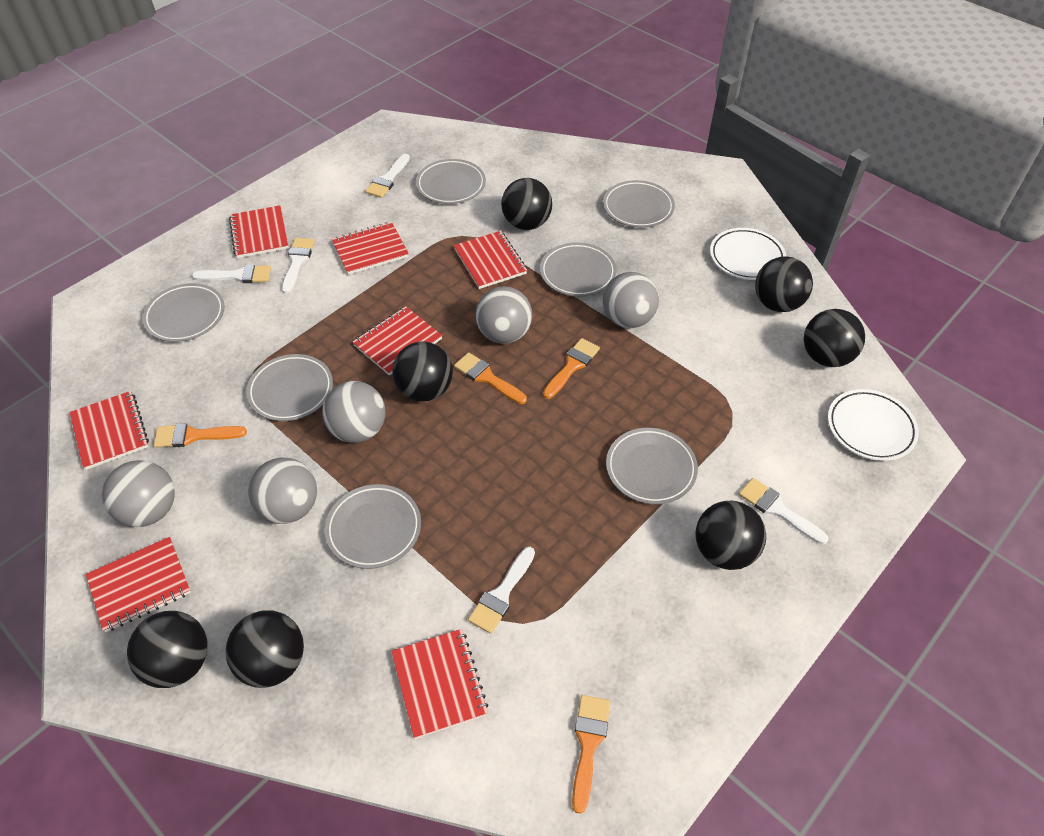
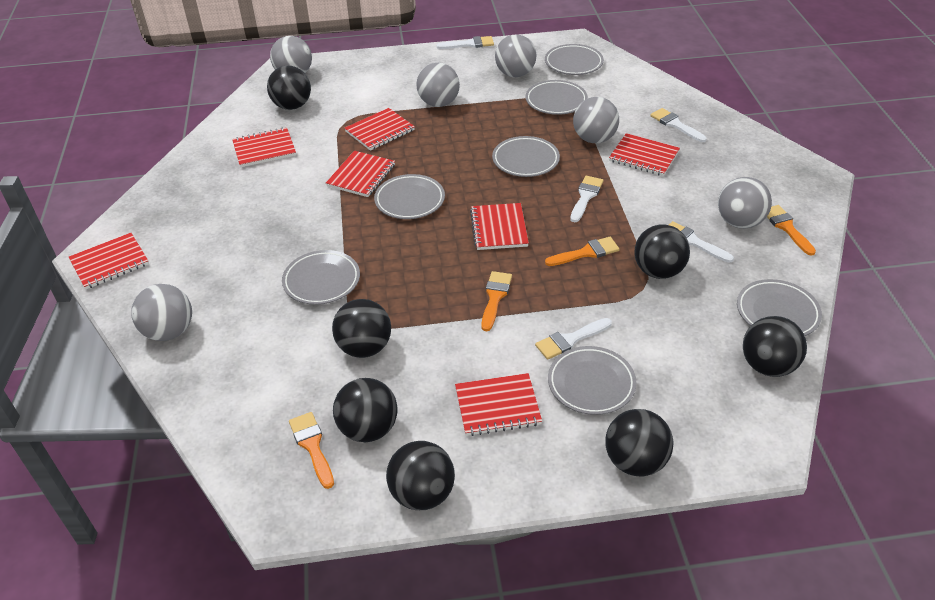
grey ball: [102,460,175,527] [248,458,317,524] [322,381,386,443] [475,286,532,344] [603,272,659,328] = 5 -> [131,284,192,341] [270,36,312,73] [416,63,460,107] [495,34,536,77] [573,97,619,143] [718,177,772,228] = 6
white plate: [710,228,786,280] [828,389,919,461] = 2 -> none = 0

